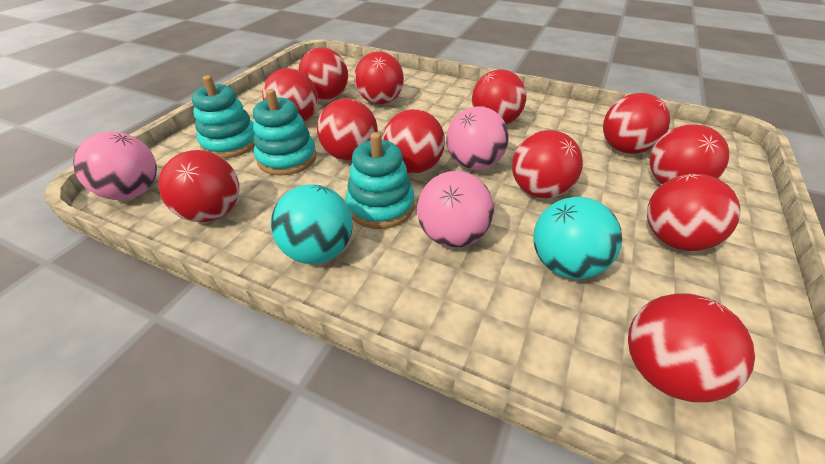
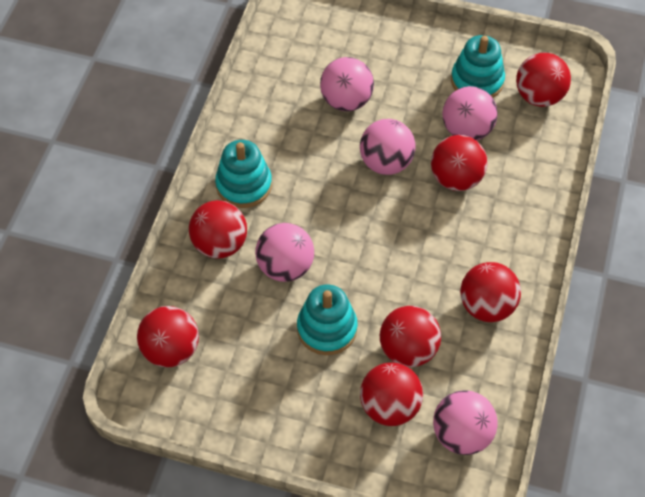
pink ball: [73,132,157,200] [417,171,494,248] [446,106,509,170] = 3 -> [255,223,314,282] [320,57,374,111] [360,119,416,175] [433,390,498,455] [442,86,498,140] = 5
red ball: [158,150,239,222] [262,68,318,122] [299,47,348,100] [317,99,378,160] [354,51,404,104] [383,109,445,173] [472,69,526,124] [512,130,583,198] [603,93,670,154] [628,294,755,402] [647,174,741,251] [650,124,729,184] = 12 -> [137,306,199,367] [189,200,247,259] [360,362,423,426] [380,306,441,367] [431,135,488,191] [460,262,521,322] [516,53,571,107] = 7
turquoise ball: [271,184,353,264] [533,197,622,279] = 2 -> none = 0

